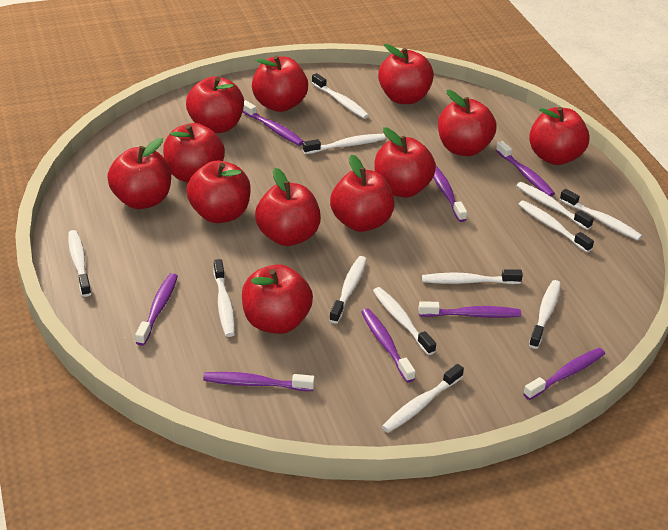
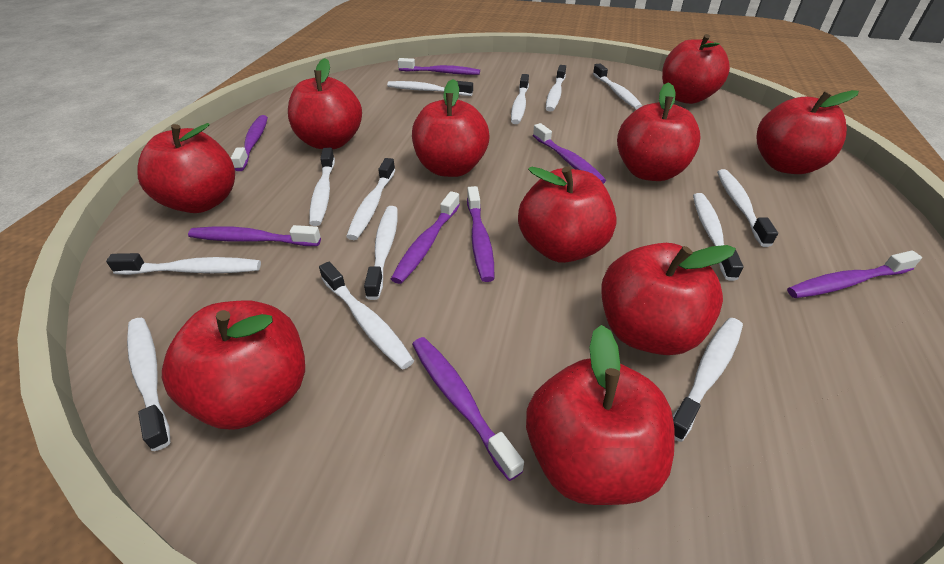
red apple: [107,138,171,209] [163,123,225,182] [186,76,244,133] [186,161,251,223] [242,264,313,334] [252,56,308,112] [255,168,321,246] [330,154,395,232] [375,127,436,198] [378,44,434,104] [438,90,497,156] [529,107,590,165] = 12 -> [137,123,235,213] [162,300,305,430] [288,58,362,149] [412,79,490,177] [518,166,617,263] [526,325,675,505] [601,243,736,355] [617,82,701,181] [662,34,730,104] [757,90,859,174] = 10
white toothbrush: [68,230,91,297] [214,259,235,337] [303,134,386,154] [312,73,369,119] [329,256,367,324] [373,287,436,355] [382,364,464,433] [422,269,523,284] [516,182,594,230] [518,200,594,252] [529,280,561,349] [560,189,642,241] = 12 -> [106,253,261,275] [127,318,171,451] [309,148,335,226] [319,262,414,370] [346,158,395,240] [364,206,398,300] [387,81,473,96] [511,74,529,124] [546,65,566,112] [593,63,642,109] [673,318,743,442] [693,193,744,281] [717,169,778,247] = 13

